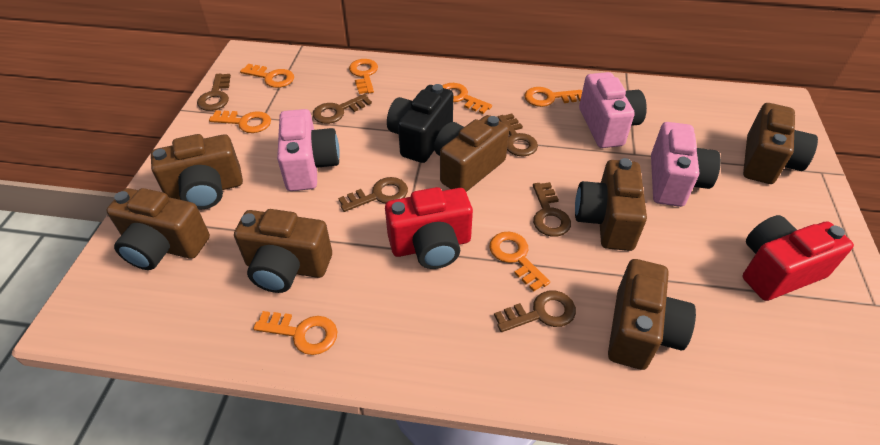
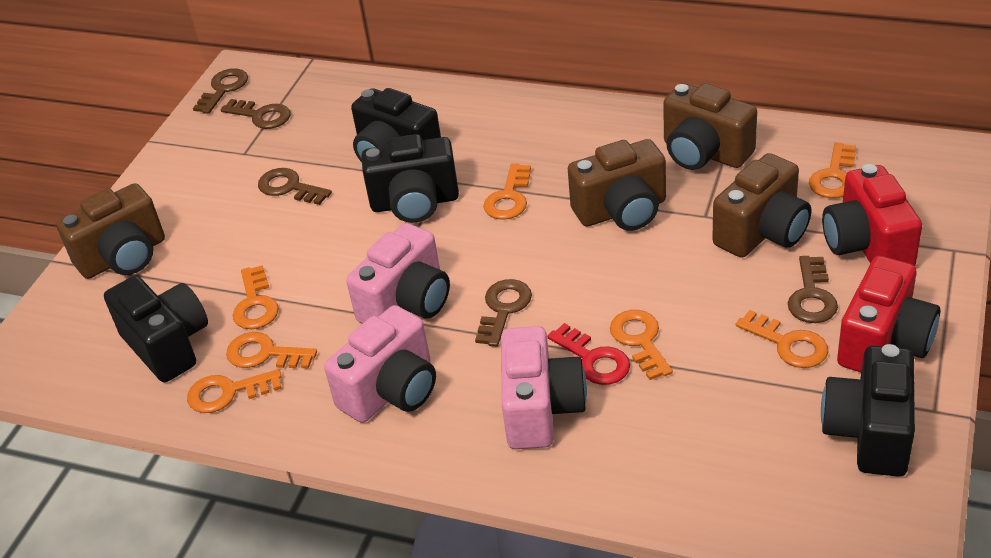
black camera: [387,84,453,163] = 1 -> [104,276,208,382] [351,88,441,162] [361,134,459,223] [821,344,915,477] = 4
brown camera: [106,188,210,270] [151,134,243,209] [234,209,332,293] [434,115,509,192] [575,158,647,251] [608,259,696,370] [743,103,818,184] = 7 -> [56,183,165,279] [568,139,666,231] [663,83,757,170] [712,153,811,258] = 4
brown key: [197,73,231,111] [313,94,372,124] [338,177,408,212] [494,290,576,332] [498,114,538,156] [533,182,571,237] = 6 -> [193,69,248,114] [221,99,291,129] [258,168,332,205] [475,279,532,347] [788,256,838,323] = 5
red key: none = 0 -> [547,323,630,385] = 1

